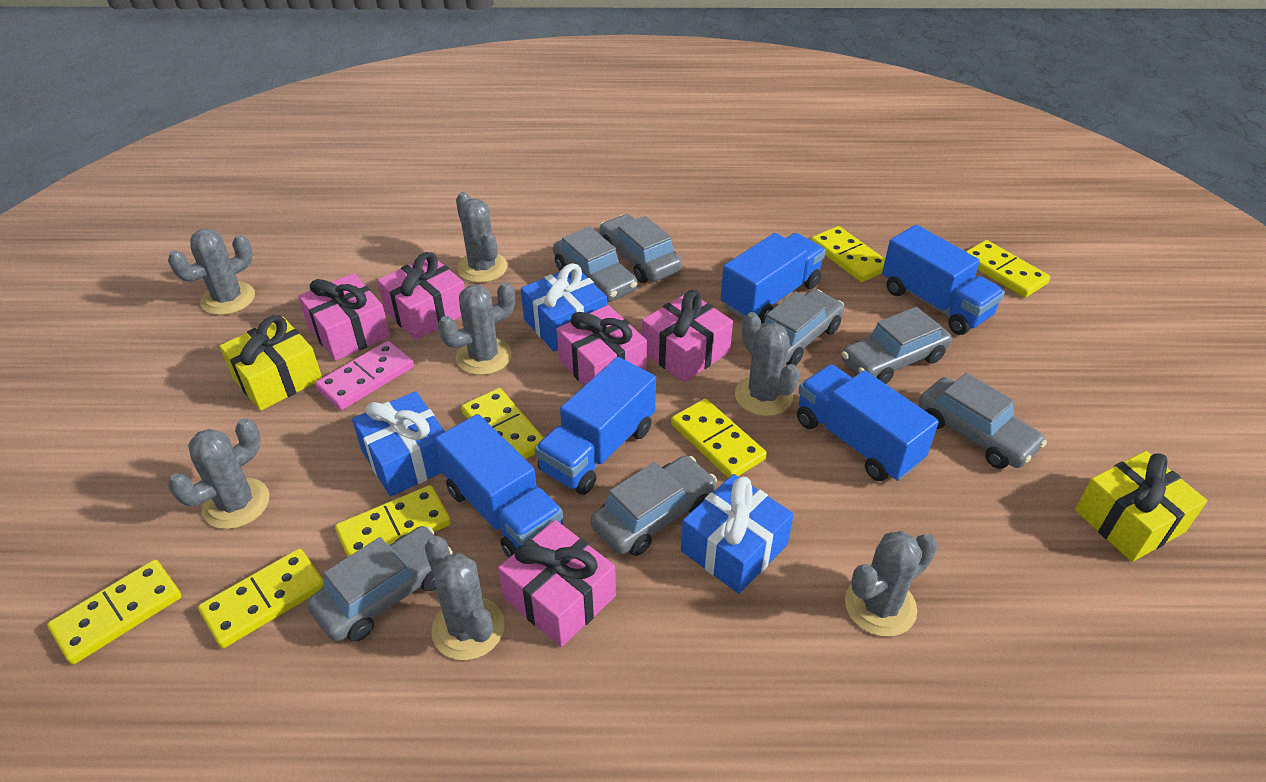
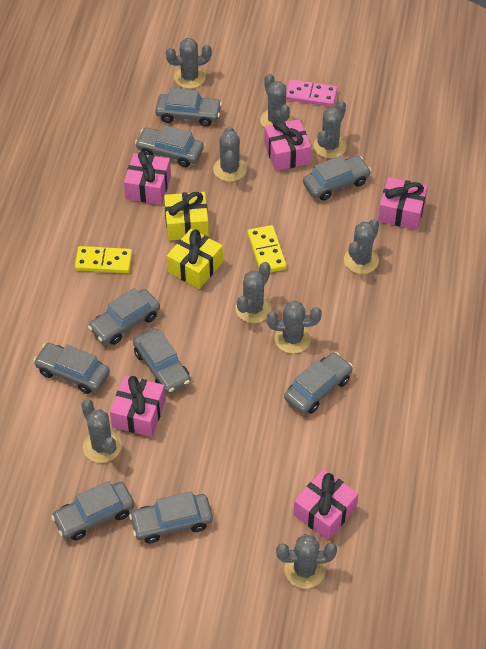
blue gift: [352,391,445,496] [521,263,607,351] [681,474,794,594] = 3 -> none = 0
blue truck: [435,414,564,558] [535,357,656,495] [721,233,826,323] [797,365,939,481] [882,225,1005,335] = 5 -> none = 0
grey cactus: [168,229,255,315] [168,418,270,529] [425,536,505,660] [438,282,515,375] [456,192,508,283] [735,312,800,416] [845,531,938,637] = 7 -> [81,399,122,463] [166,38,212,89] [213,126,247,182] [235,262,272,323] [260,74,293,128] [267,300,322,354] [276,534,337,589] [314,100,346,158] [344,219,379,274] = 9
grey car: [307,526,453,642] [553,226,637,302] [590,456,717,556] [599,214,682,283] [763,289,844,366] [842,307,952,384] [918,373,1047,469] = 7 -> [33,343,110,394] [51,481,134,541] [88,288,160,345] [129,491,213,543] [133,329,190,394] [135,125,204,167] [155,88,222,127] [284,352,353,414] [303,156,371,201] = 9
yellow domino: [47,560,181,664] [198,549,324,648] [335,485,451,557] [461,388,544,459] [671,399,767,478] [811,226,885,282] [966,240,1050,297] = 7 -> [75,246,132,273] [247,225,287,272] = 2

